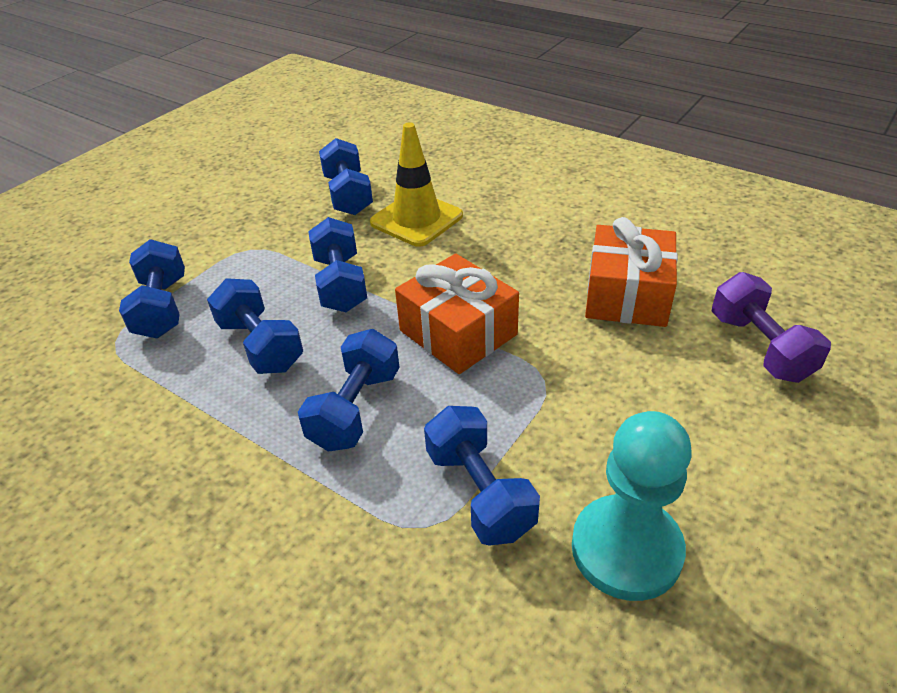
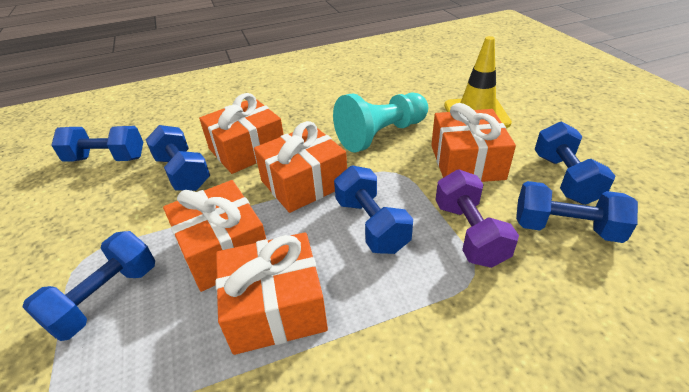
orange gift: [395,254,519,374] [585,217,678,327] = 2 -> [163,180,266,292] [199,93,284,174] [216,232,328,355] [254,121,347,213] [431,103,516,182] = 5

